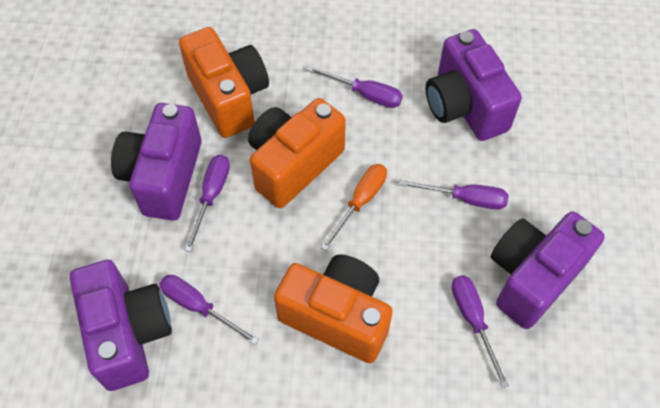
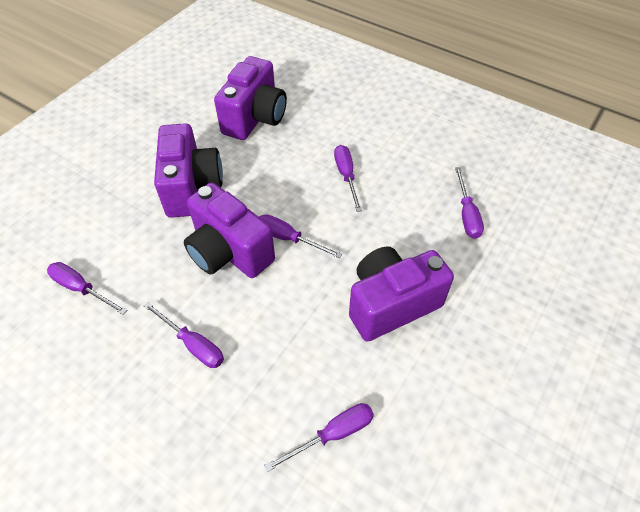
orange camera: [179,27,269,138] [248,98,346,208] [274,254,393,363] = 3 -> none = 0
orange screwdriver: [321,164,387,251] = 1 -> none = 0
purple screwdriver: [159,275,259,345] [184,155,230,252] [307,66,403,108] [399,180,508,210] [452,275,509,388] = 5 -> [47,262,127,315] [143,302,224,368] [259,214,342,258] [264,403,374,472] [334,145,362,212] [455,167,484,239] = 6

